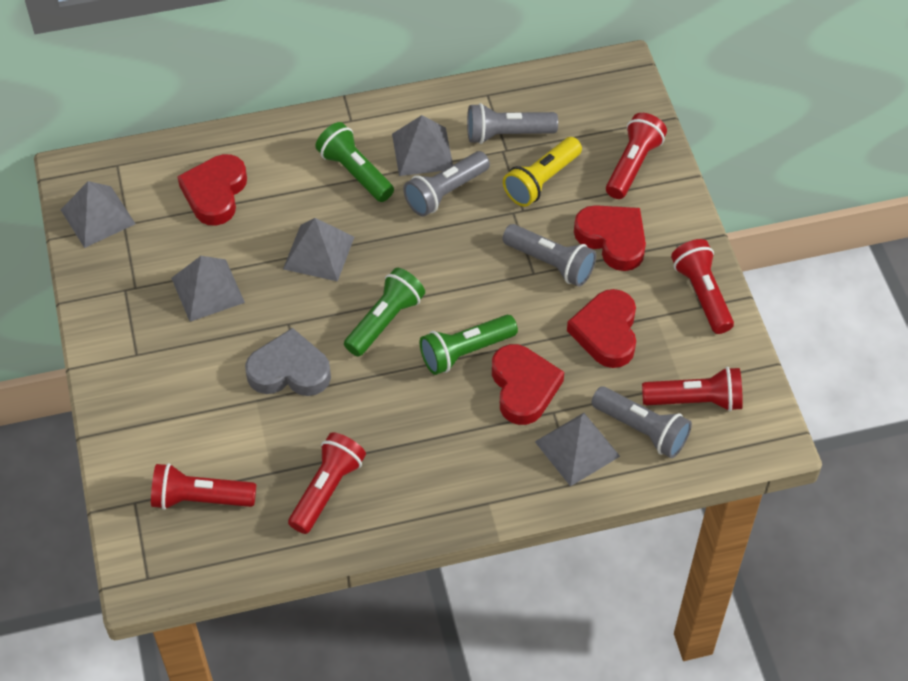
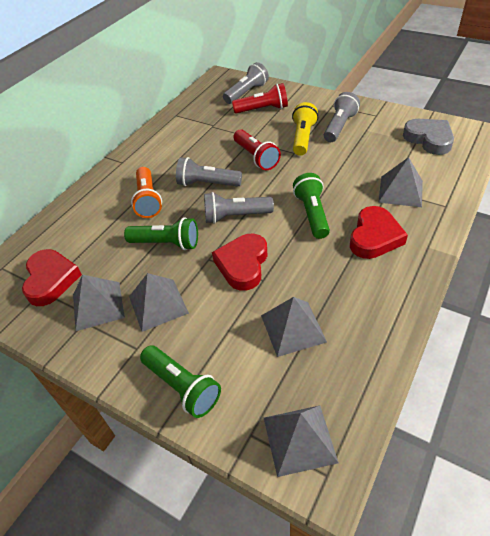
orange flashlight: none = 0 -> [131,167,162,218] = 1
red flashlight: [151,463,256,510] [288,432,366,534] [606,113,667,199] [642,367,743,411] [671,239,734,334] = 5 -> [232,83,288,114] [234,129,281,170] = 2
red heart: [177,154,247,226] [492,344,564,425] [567,289,636,368] [574,205,646,271] = 4 -> [22,249,82,306] [212,234,267,291] [350,206,408,259] = 3

